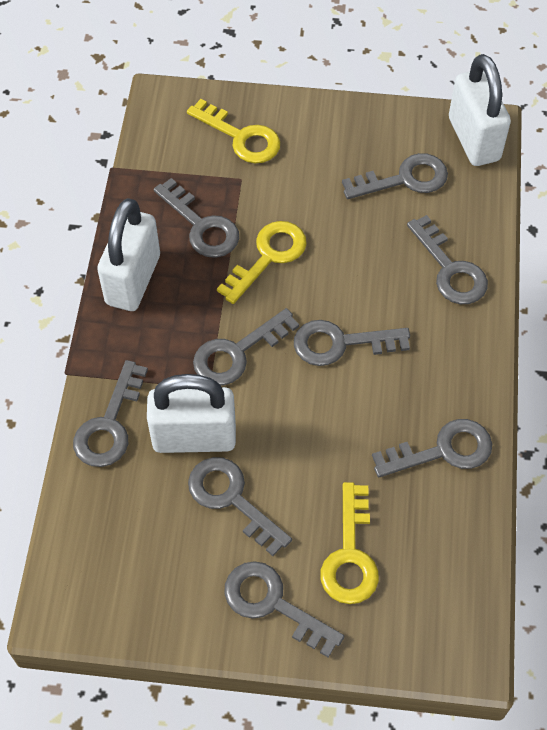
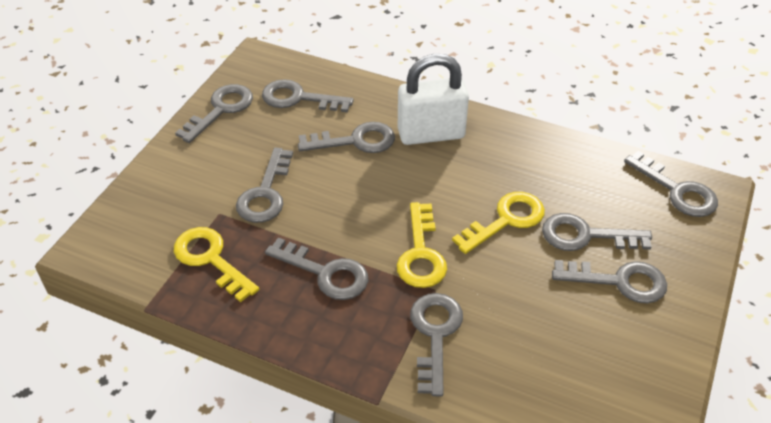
white padlock: [97,198,160,311] [147,374,236,453] [449,54,511,166] = 3 -> [398,54,469,145] = 1

